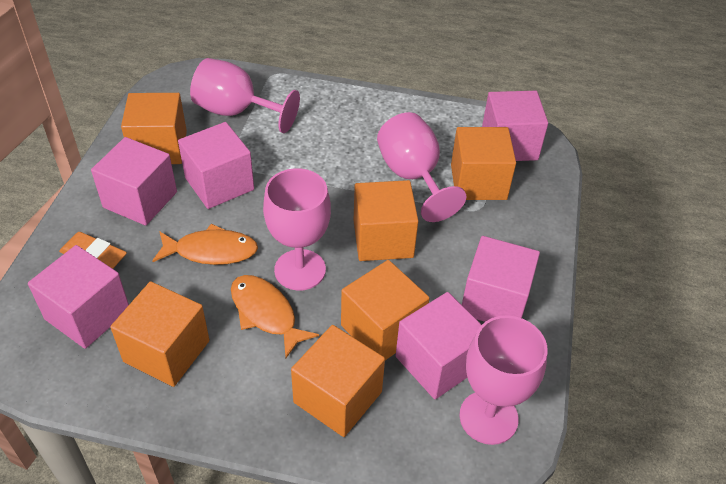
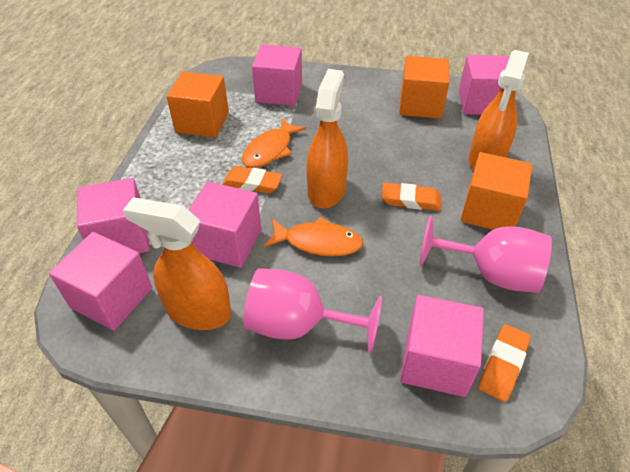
orange cube: [110,281,210,387] [121,93,187,164] [291,325,385,437] [341,260,430,360] [353,180,418,261] [451,127,516,200] = 6 -> [166,72,229,138] [399,56,449,119] [461,152,532,230] = 3
orange eraser: [59,232,127,269] = 1 -> [222,166,283,194] [381,183,441,211] [478,324,531,402] = 3
orange spray bottle: none = 0 -> [123,198,231,330] [306,69,348,208] [469,50,529,170] = 3
pink goblet: [190,58,300,133] [263,168,331,291] [377,112,466,222] [459,316,548,445] = 4 -> [243,268,382,353] [420,216,552,293] = 2

